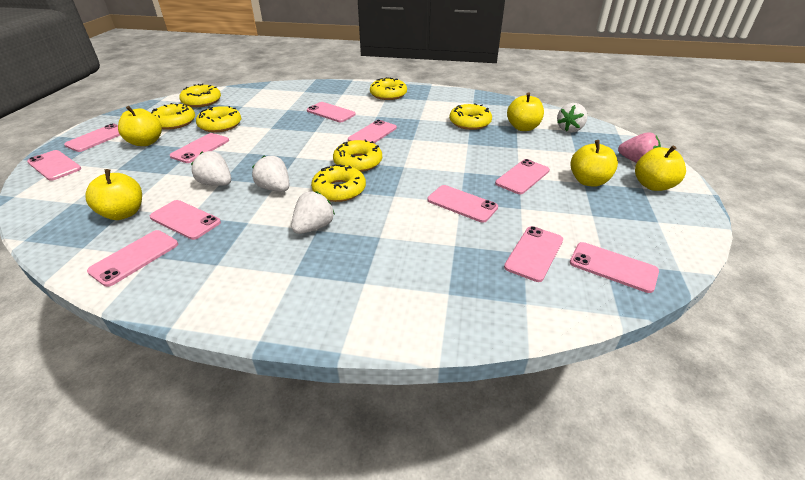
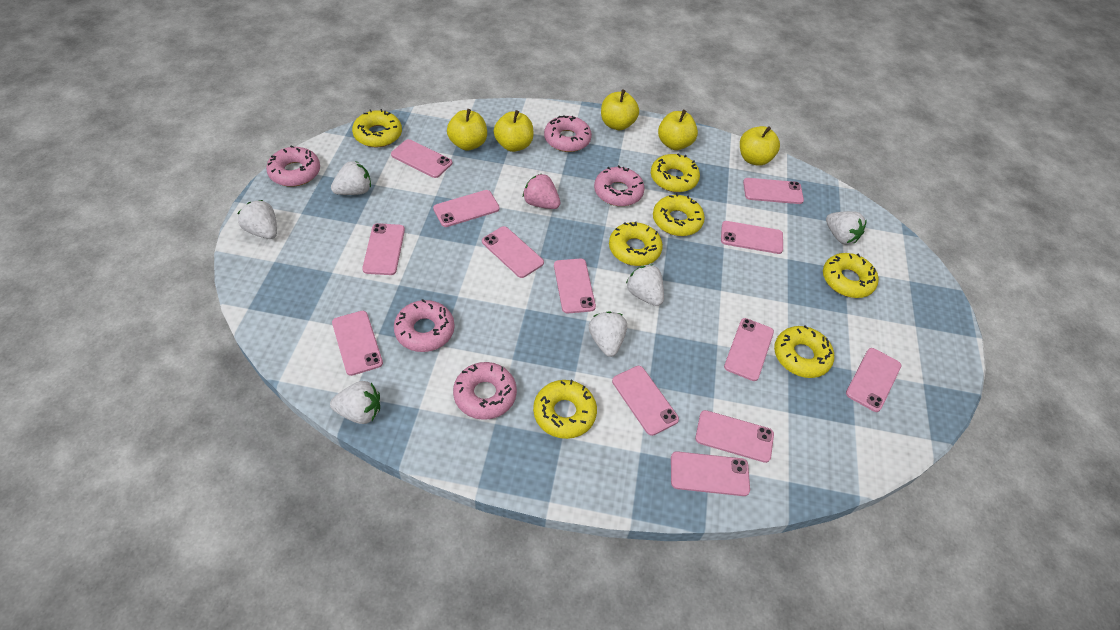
pink donut: none = 0 -> [266,145,320,187] [394,299,455,352] [453,362,517,420] [544,116,592,152] [594,165,645,206] = 5
pink phone: [27,150,82,181] [64,123,120,152] [87,230,178,287] [150,200,221,240] [170,133,229,163] [307,102,356,122] [348,120,397,143] [427,185,498,223] [495,159,550,194] [504,226,563,282] [570,242,659,293] = 11 -> [332,311,383,376] [362,223,405,275] [391,139,452,178] [433,190,500,227] [482,226,544,278] [554,259,596,313] [612,366,679,436] [671,451,750,496] [695,410,774,463] [721,221,783,254] [724,318,774,381] [743,178,804,204] [846,348,902,412] = 13
white strawberry: [191,151,231,186] [252,156,289,192] [291,191,335,234] [557,103,588,133] = 4 -> [237,200,277,239] [330,381,380,424] [331,161,371,195] [589,311,627,357] [626,264,664,306] [826,211,867,244] = 6

